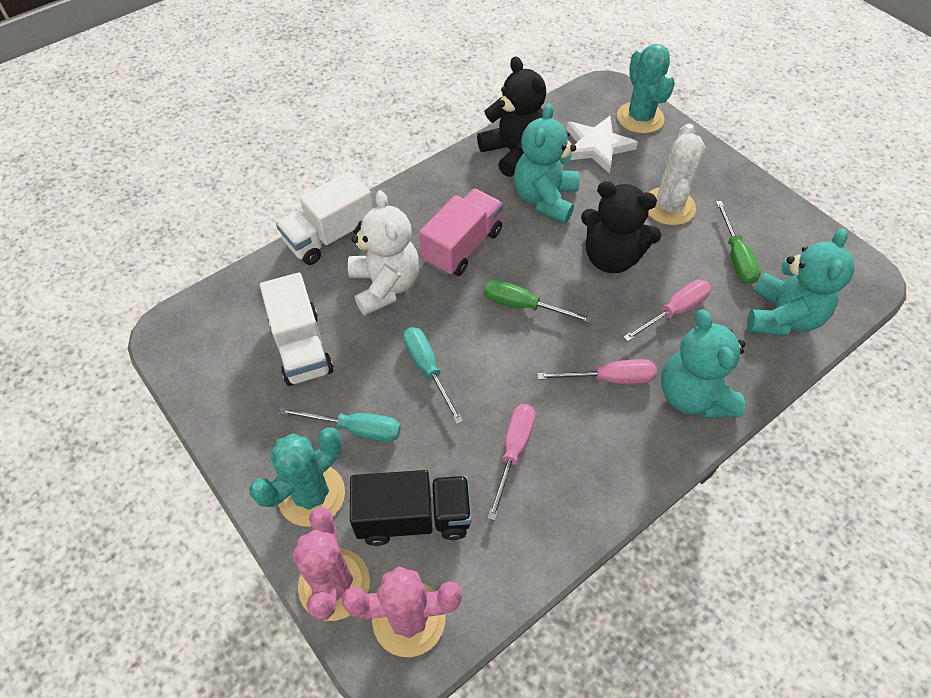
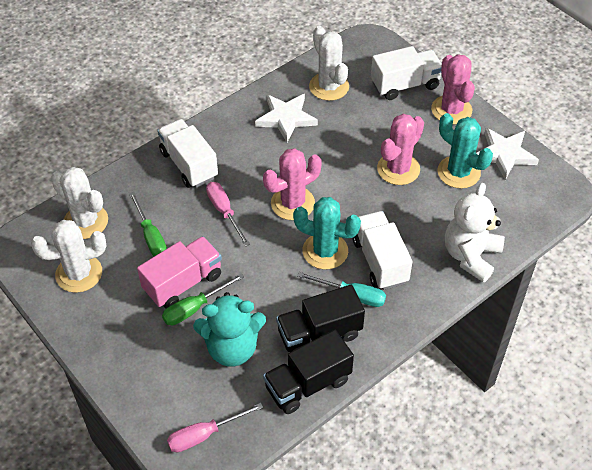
black teddy bear: [477,56,546,177] [581,181,661,273] = 2 -> none = 0
black truck: [350,470,472,546] = 1 -> [263,330,354,414] [276,285,365,352] = 2
pink cactus: [293,507,370,621] [342,566,462,657] = 2 -> [263,148,322,220] [377,114,424,185] [431,54,475,125] = 3
pink screwdriver: [488,404,535,521] [537,359,657,384] [623,280,711,342] = 3 -> [167,403,263,452] [206,182,250,246] = 2
turquoise screwdriver: [279,407,401,442] [403,327,463,424] = 2 -> [297,272,386,307] = 1
turquoise teddy bear: [514,103,579,223] [661,310,745,418] [747,228,855,336] = 3 -> [193,292,266,367] = 1
white cactus: [648,124,706,225] = 1 -> [31,220,106,293] [51,167,108,239] [309,26,349,101] = 3
white star: [567,116,638,174] = 1 -> [255,94,318,142] [476,128,539,180] = 2
white truck: [260,273,334,386] [276,171,373,265] = 2 -> [157,119,218,188] [352,211,413,290] [371,46,442,100] = 3

